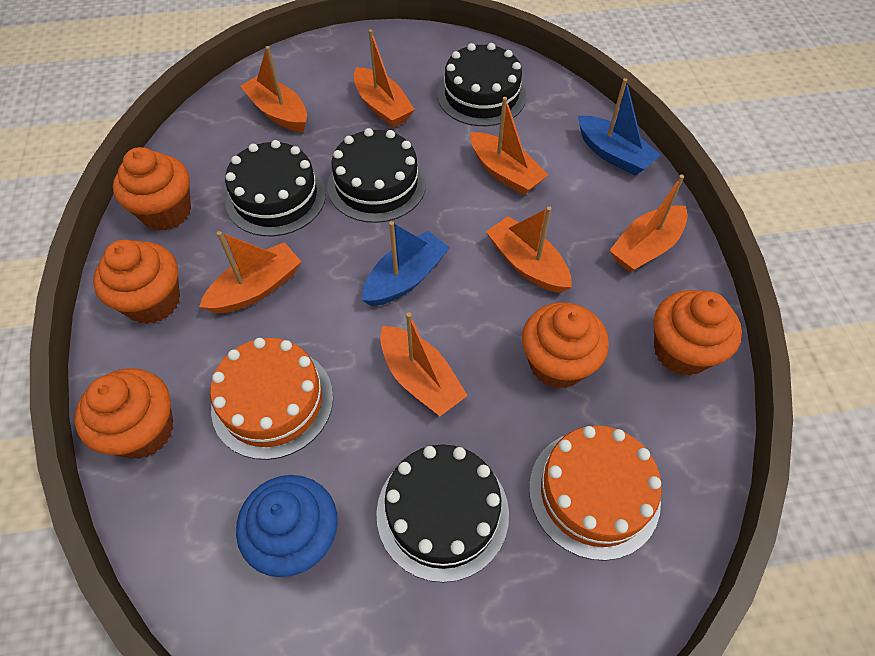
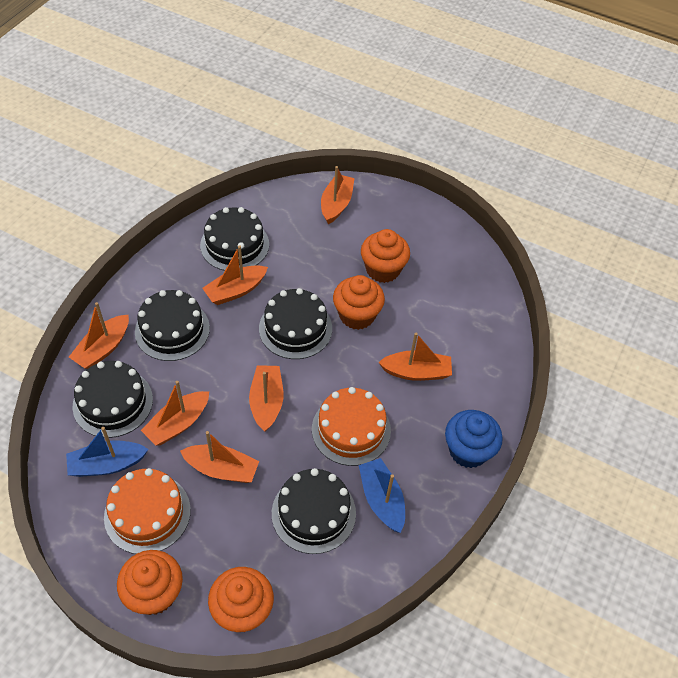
black cake: [225,140,326,236] [327,128,426,223] [376,444,509,582] [437,43,526,126] = 4 -> [73,361,153,438] [135,290,210,361] [200,207,269,271] [259,288,332,359] [272,468,356,554] = 5
orange cupcake: [75,368,173,459] [93,239,180,324] [113,147,191,231] [522,302,609,389] [654,290,742,376] = 5 -> [117,550,183,615] [208,567,274,632] [333,275,385,330] [361,229,410,283] = 4

